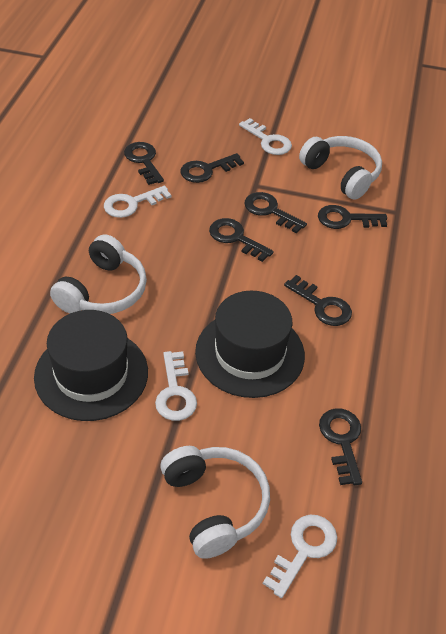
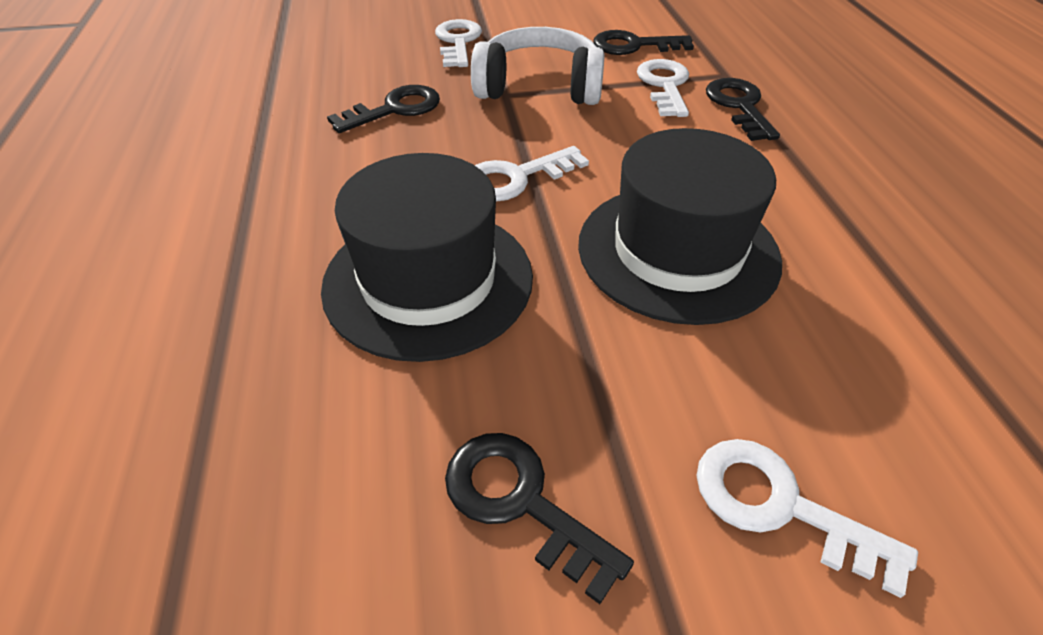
black key: [124,142,164,185] [181,153,244,183] [209,218,274,262] [244,192,307,233] [284,275,352,326] [318,205,387,229] [319,408,362,485] = 7 -> [327,85,440,133] [445,433,634,604] [593,30,694,55] [706,78,780,141] = 4
white headphones: [50,234,147,314] [160,446,270,559] [299,136,382,200] = 3 -> [471,27,605,105] = 1

